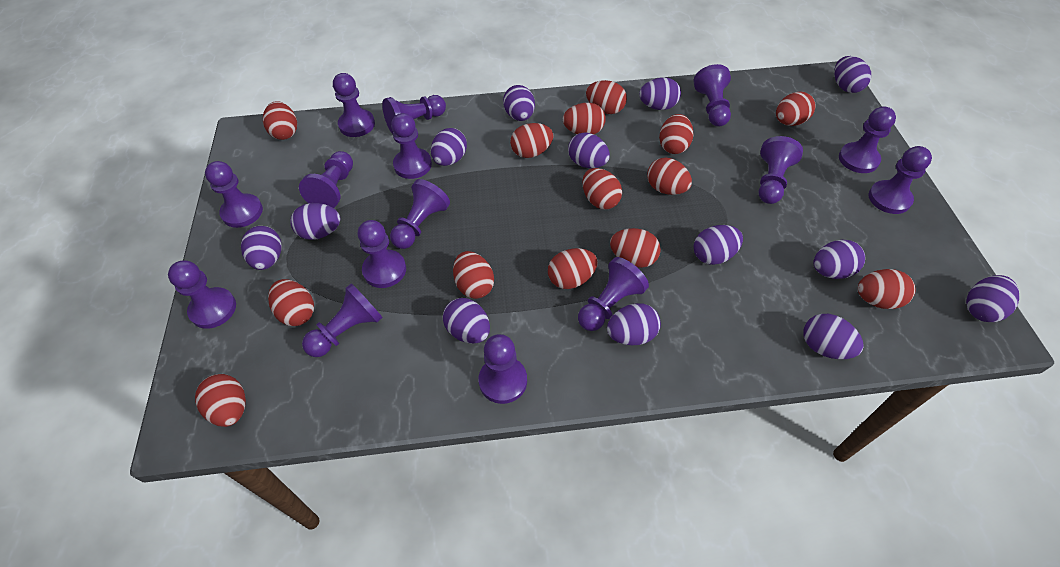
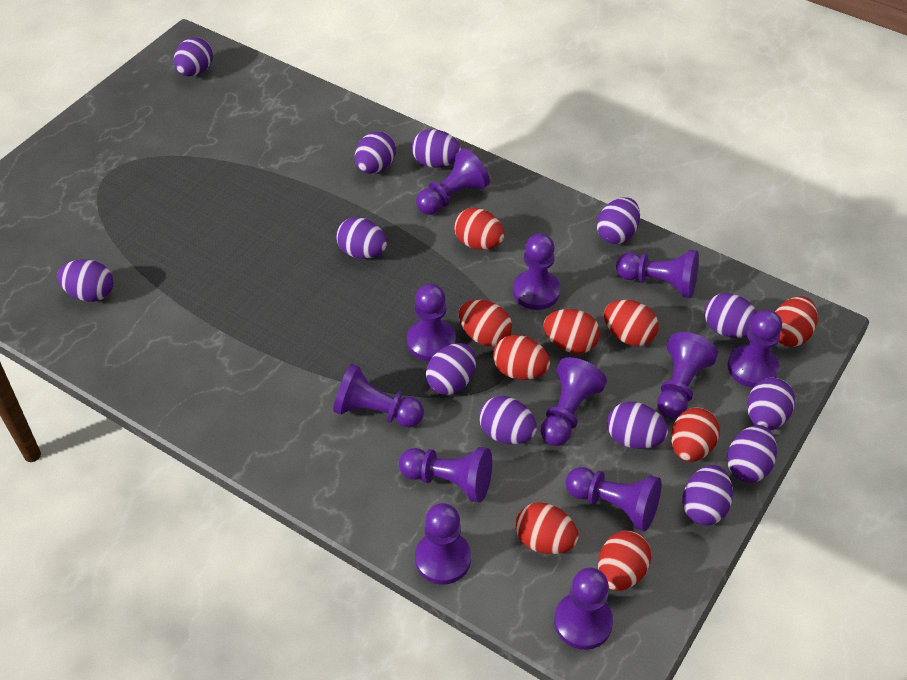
purple pawn: [168,261,236,329] [205,161,263,228] [299,151,353,208] [302,283,383,357] [333,73,375,137] [358,220,406,288] [382,95,446,134] [390,179,450,249] [391,113,432,179] [478,334,527,404] [578,257,649,331] [694,64,731,127] [759,136,803,204] [839,106,896,173] [869,146,932,214] = 15 -> [333,364,424,427] [399,447,492,503] [407,284,456,361] [415,503,471,584] [416,149,490,215] [513,233,560,310] [541,357,607,446] [554,567,613,650] [566,467,662,532] [616,250,699,298] [657,332,718,419] [728,310,782,388] = 12
red egg: [195,374,246,427] [263,101,297,140] [268,279,314,326] [453,251,494,299] [510,123,554,158] [548,248,598,289] [563,103,606,134] [582,168,622,209] [586,80,627,114] [610,228,661,268] [647,157,692,195] [659,114,694,154] [776,92,816,126] [858,269,916,309] = 14 -> [454,208,504,250] [459,300,512,347] [493,335,550,380] [516,502,579,554] [543,309,600,354] [598,531,651,591] [604,300,659,346] [671,408,720,462] [775,296,818,347] = 9

